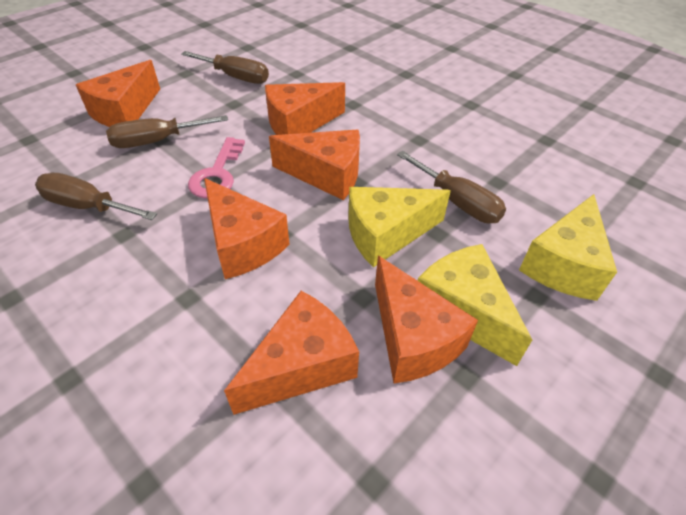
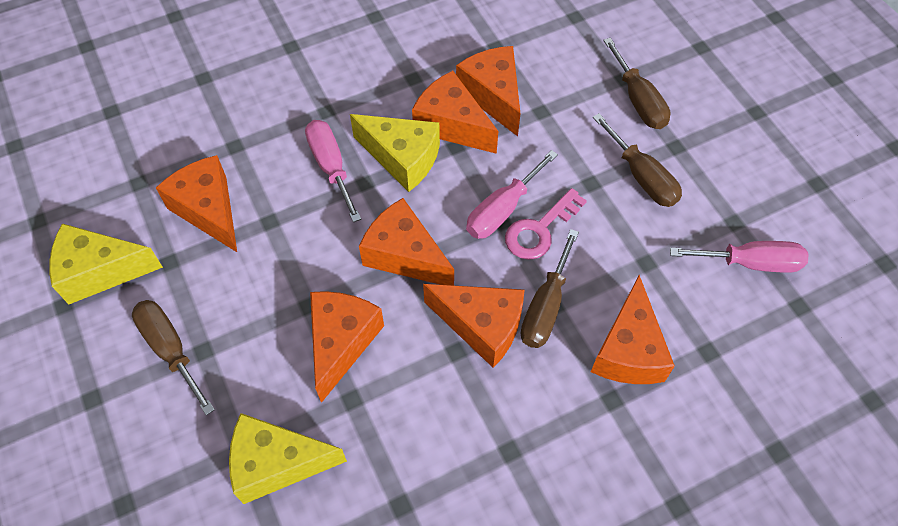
orange cheese: [76,60,160,127] [204,178,290,279] [224,291,359,415] [265,82,345,135] [269,130,360,200] [375,256,478,384] = 6 -> [156,155,237,252] [310,291,384,403] [359,198,454,286] [412,71,498,154] [423,284,524,368] [456,46,521,136] [591,275,675,384] = 7
pink screwdriver: none = 0 -> [305,120,361,223] [466,150,558,239] [670,241,808,273] = 3

